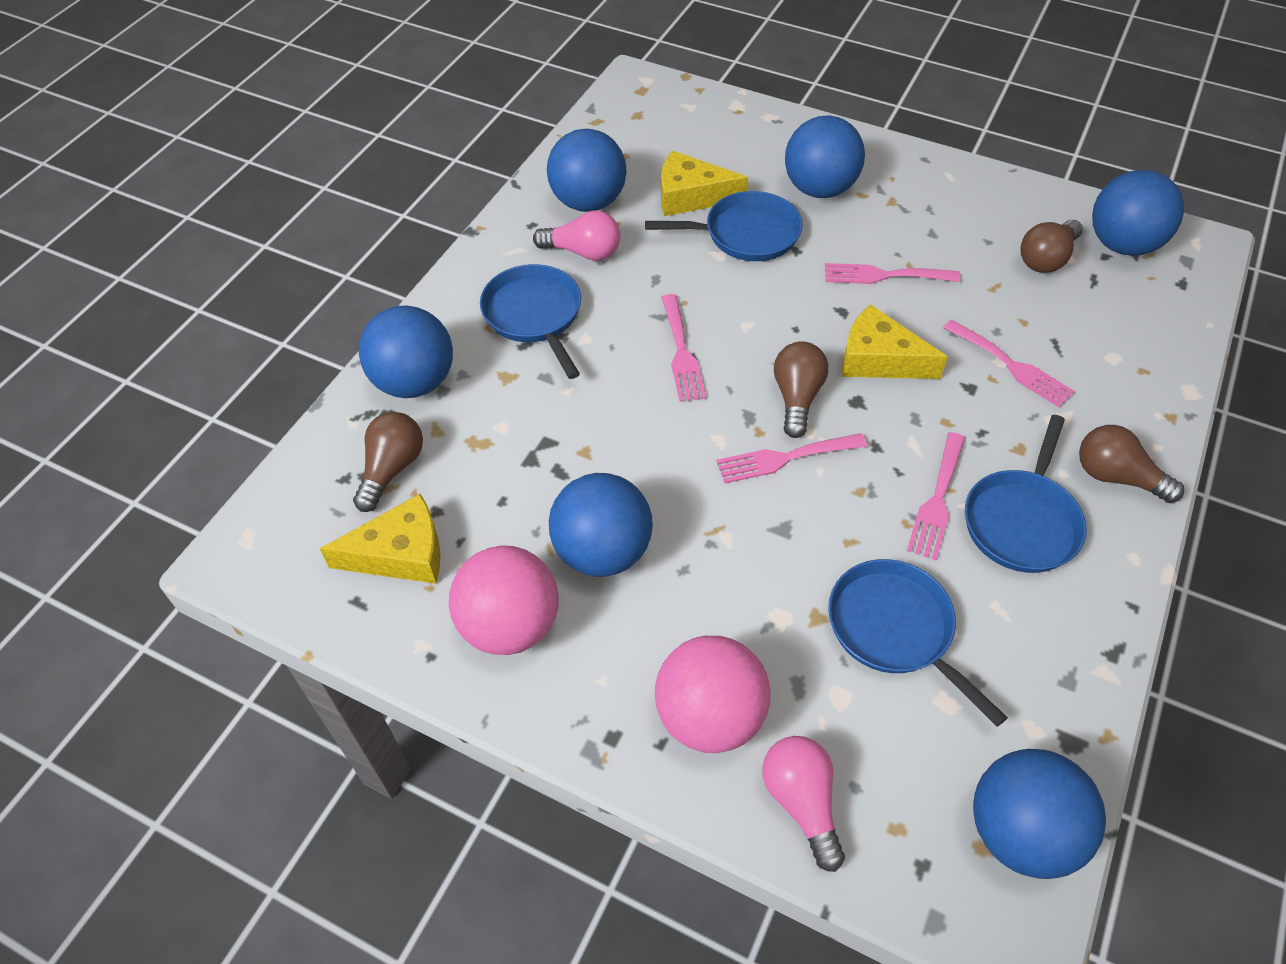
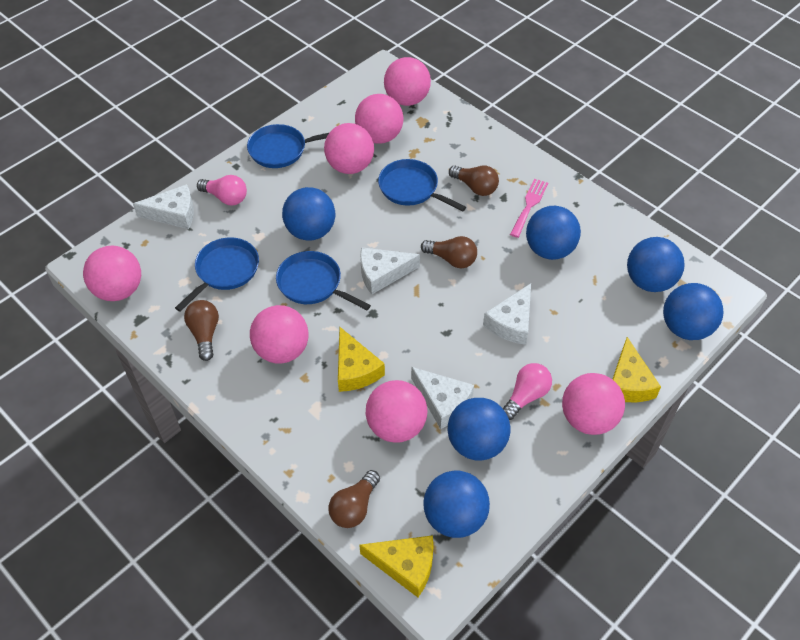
pink ball: [449,545,558,655] [655,636,770,753] = 2 -> [83,245,141,301] [250,305,308,364] [324,123,374,174] [355,94,403,144] [366,380,427,442] [384,57,431,106] [562,373,625,435] = 7
pink fork: [661,294,706,402] [716,433,867,483] [825,263,960,284] [907,432,965,560] [943,319,1075,408] = 5 -> [510,179,548,238] = 1
white cheese: none = 0 -> [133,184,194,229] [360,247,420,294] [411,367,474,429] [483,284,531,345] = 4

